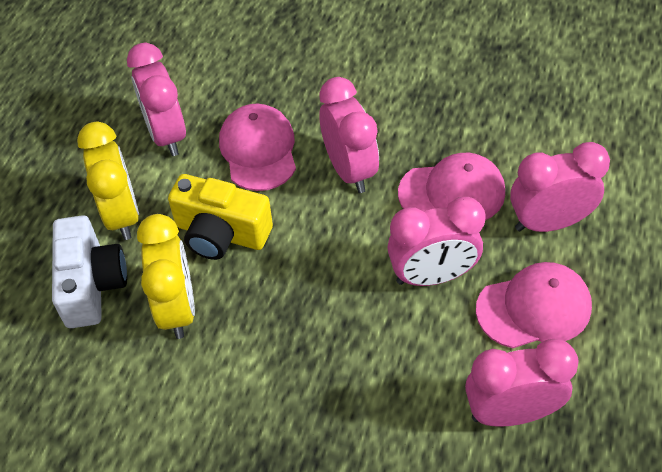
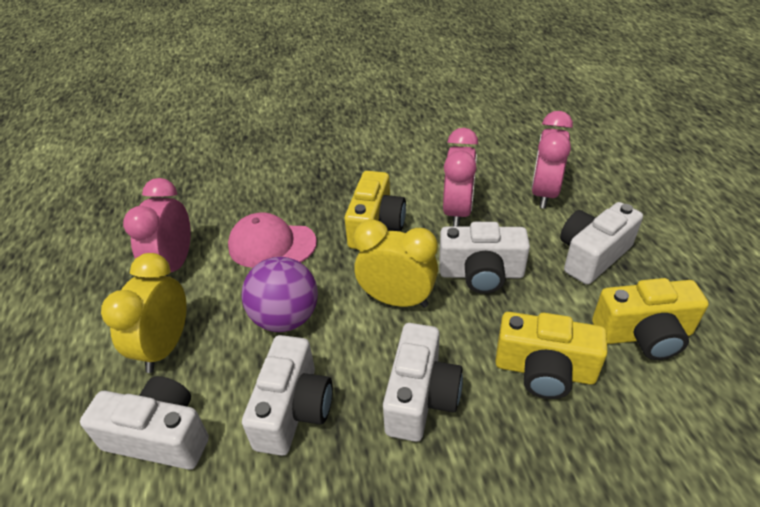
pink cap: [219,104,296,191] [398,153,505,220] [476,262,592,348] = 3 -> [228,212,317,268] = 1
pink clock: [127,43,186,156] [319,77,379,193] [387,197,486,286] [465,339,579,427] [510,142,610,232] = 5 -> [123,178,191,276] [443,128,478,226] [531,111,573,209] = 3
purple ball: none = 0 -> [242,257,318,332] = 1
white camera: [52,215,127,328] = 1 -> [80,376,209,470] [242,335,333,456] [383,323,463,442] [439,222,530,294] [560,202,643,285] = 5
yellow camera: [168,174,273,260] = 1 -> [345,171,406,249] [495,312,608,399] [592,278,709,360] = 3

